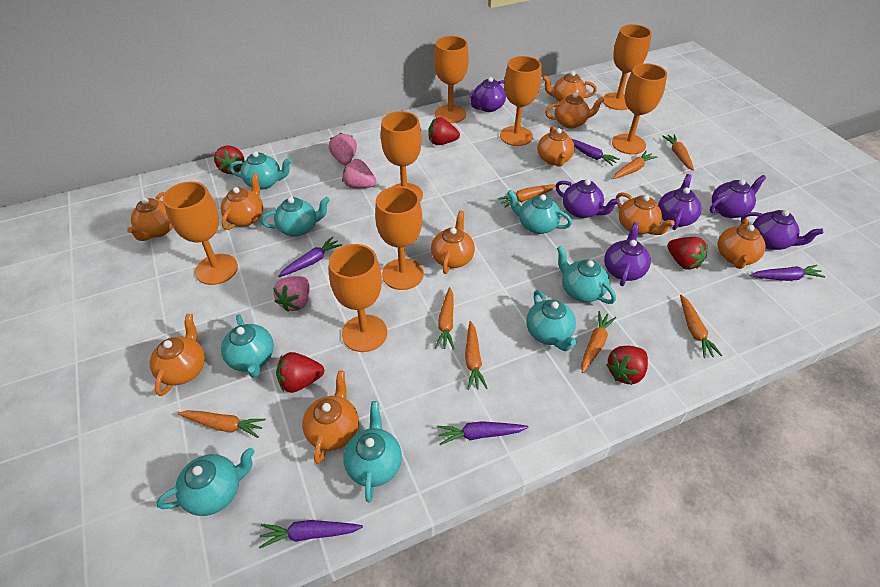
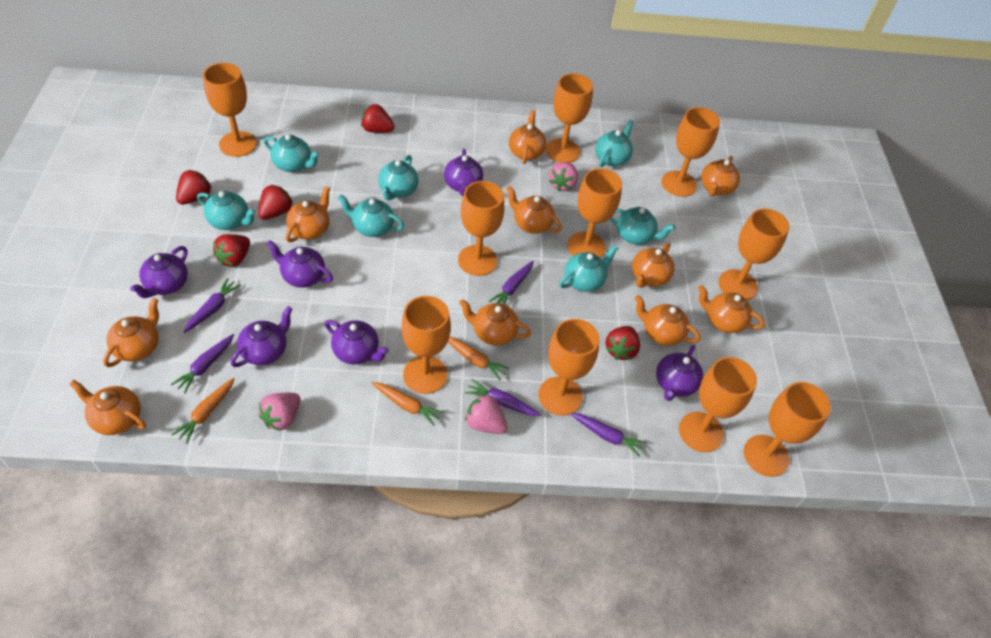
orange carrot: [178,410,266,438] [435,287,454,349] [465,321,488,390] [498,185,556,208] [581,311,616,373] [613,151,657,179] [662,134,694,171] [680,295,722,358] = 8 -> [171,378,235,444] [372,382,444,426] [448,336,510,380] = 3
orange goblet: [163,182,238,285] [329,244,387,352] [375,186,424,290] [381,111,423,201] [434,36,469,123] [500,56,541,146] [603,24,652,110] [612,63,667,154] = 8 -> [203,63,257,157] [402,296,451,394] [458,181,504,276] [539,319,600,416] [546,73,593,163] [567,168,622,258] [661,107,720,197] [679,357,757,452] [718,208,790,300] [744,382,831,477] = 10
turquoise teapot: [157,448,255,516] [221,314,274,378] [230,151,292,190] [261,197,330,237] [343,401,402,502] [507,190,572,234] [526,290,576,351] [557,246,616,304] = 8 -> [197,191,256,230] [264,134,320,172] [338,194,404,237] [378,155,419,200] [559,245,618,292] [595,120,634,167] [609,207,675,245] = 7

